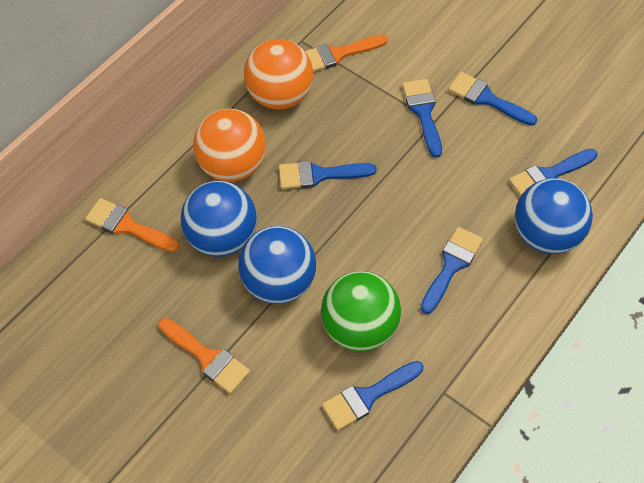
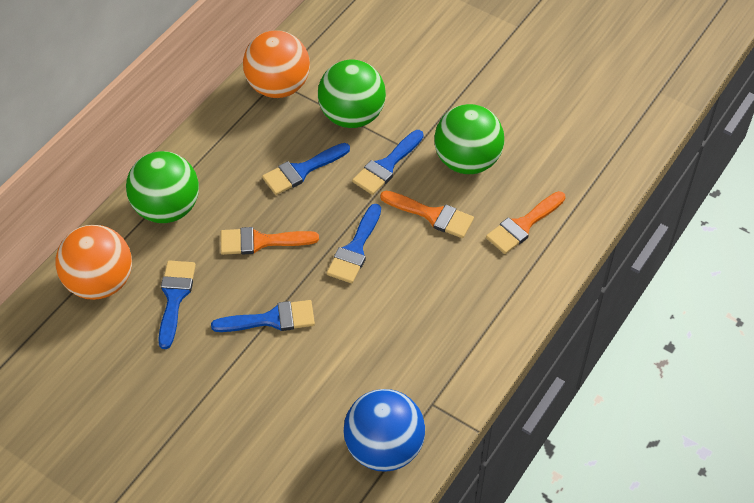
blue ball: [181,181,257,257] [238,226,316,304] [515,178,593,254] = 3 -> [344,389,425,472] = 1
blue brush: [279,161,377,189] [322,361,423,430] [402,79,442,158] [421,227,483,314] [448,72,537,126] [509,149,598,197] = 6 -> [158,261,196,349] [211,300,315,332] [262,143,350,195] [327,204,381,283] [352,130,424,195] = 5
green ball: [321,271,401,351] = 1 -> [126,151,199,223] [318,60,386,128] [434,104,504,174] = 3

